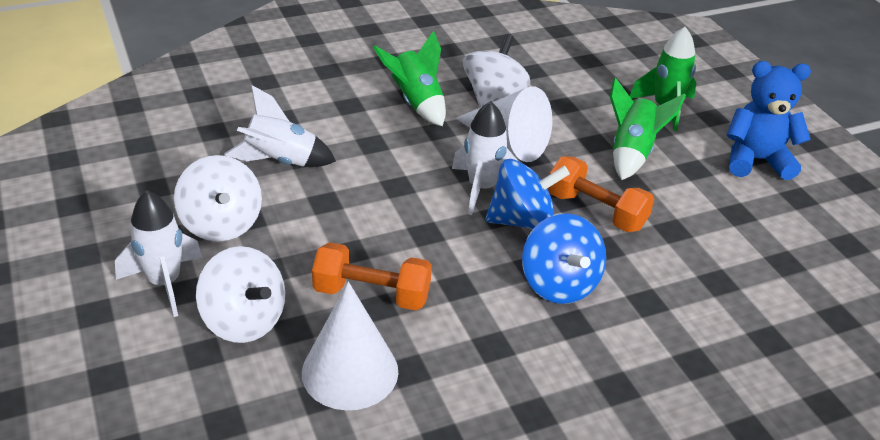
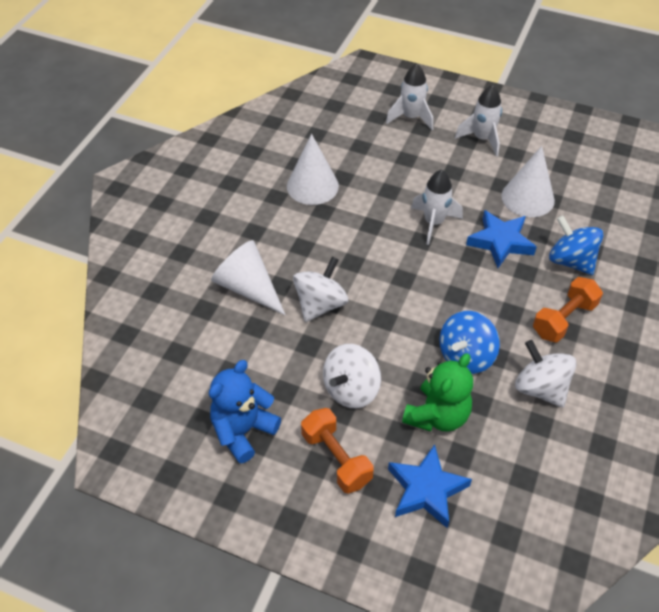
blue star: none = 0 -> [388,444,472,528] [466,210,536,268] = 2
green rocket: [373,31,446,126] [610,77,686,180] [630,27,696,131] = 3 -> none = 0
green teddy bear: none = 0 -> [402,353,473,432] = 1
white cone: [302,282,398,410] [455,86,552,162] = 2 -> [211,240,285,315] [287,134,339,205] [501,146,555,217] = 3

